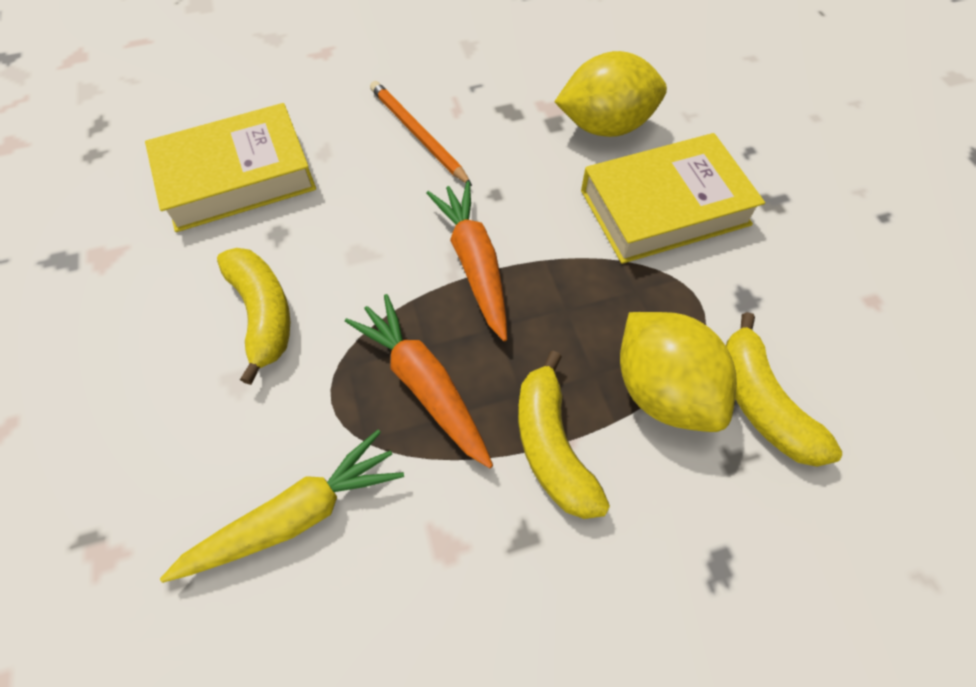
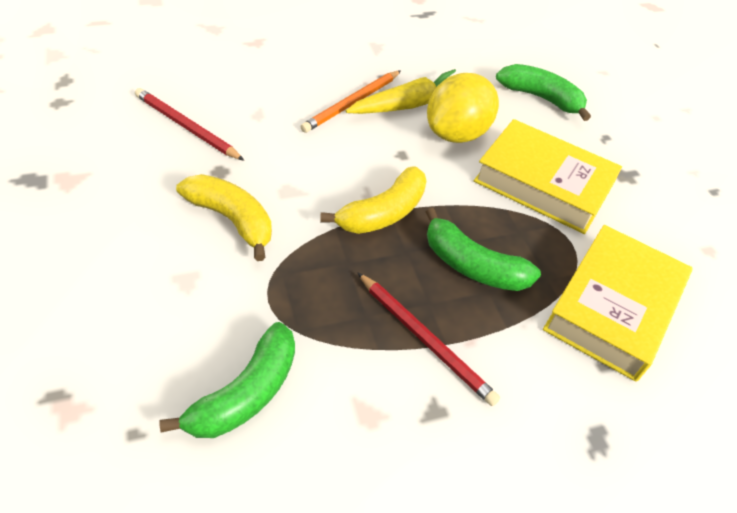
green banana: none = 0 -> [160,322,295,438] [426,208,541,291] [496,64,591,121] = 3
orange carrot: [345,294,493,468] [427,181,507,341] = 2 -> none = 0
red pencil: none = 0 -> [135,88,244,161] [358,273,500,406] = 2
yellow banana: [217,248,290,385] [518,351,610,519] [726,312,842,467] = 3 -> [176,174,272,261] [320,166,426,234] = 2
yellow lemon: [554,51,667,137] [620,312,737,432] = 2 -> [427,73,499,143] = 1

